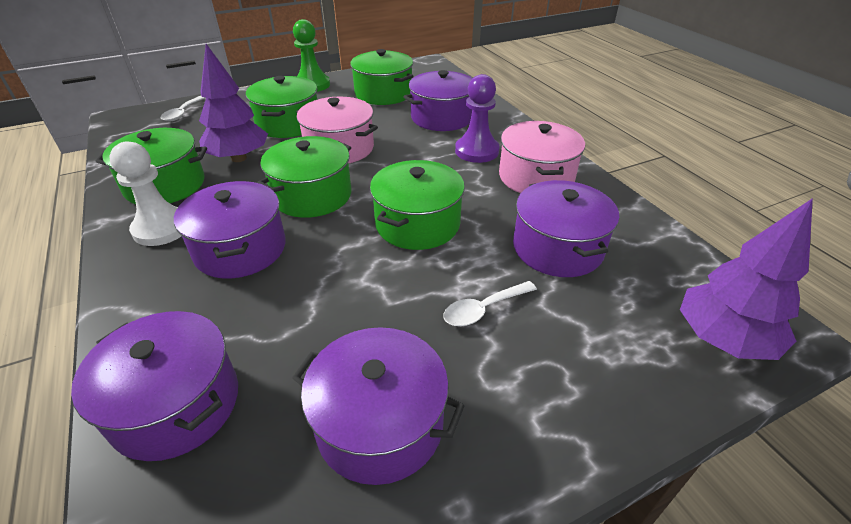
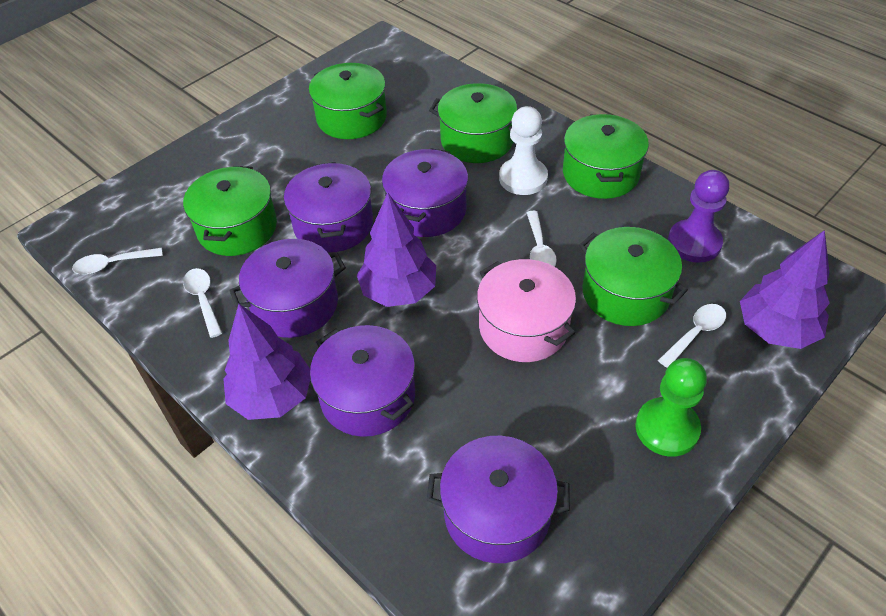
pink pot: [296,96,378,164] [499,121,585,193] = 2 -> [477,259,576,362] = 1
purple tree: [199,44,268,162] [680,198,813,360] = 2 -> [223,304,310,420] [357,192,436,307] [740,230,830,349] = 3
white spoon: [161,96,205,121] [443,281,537,326] = 2 -> [72,248,163,275] [183,268,222,338] [527,211,557,267] [658,304,726,368] = 4

